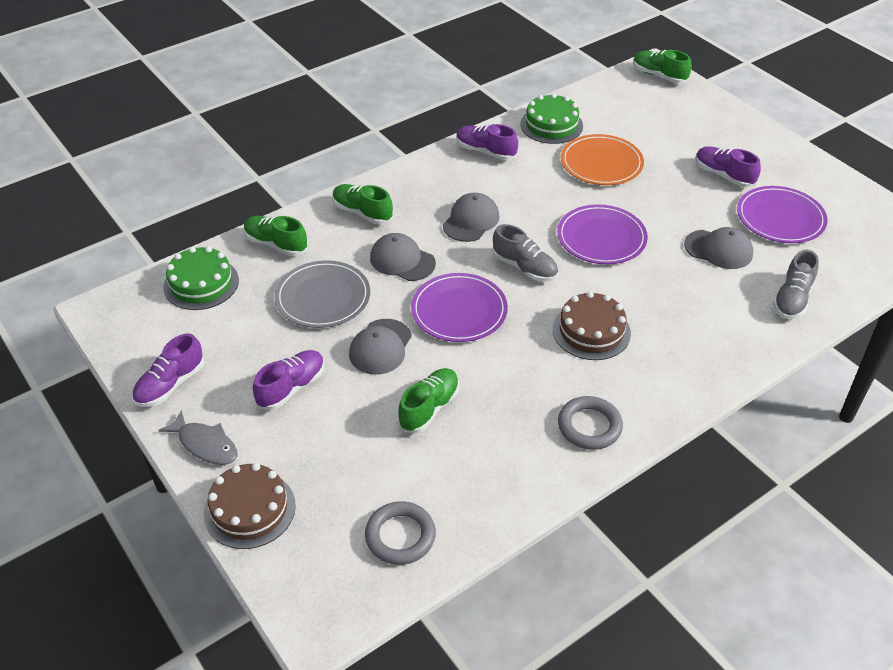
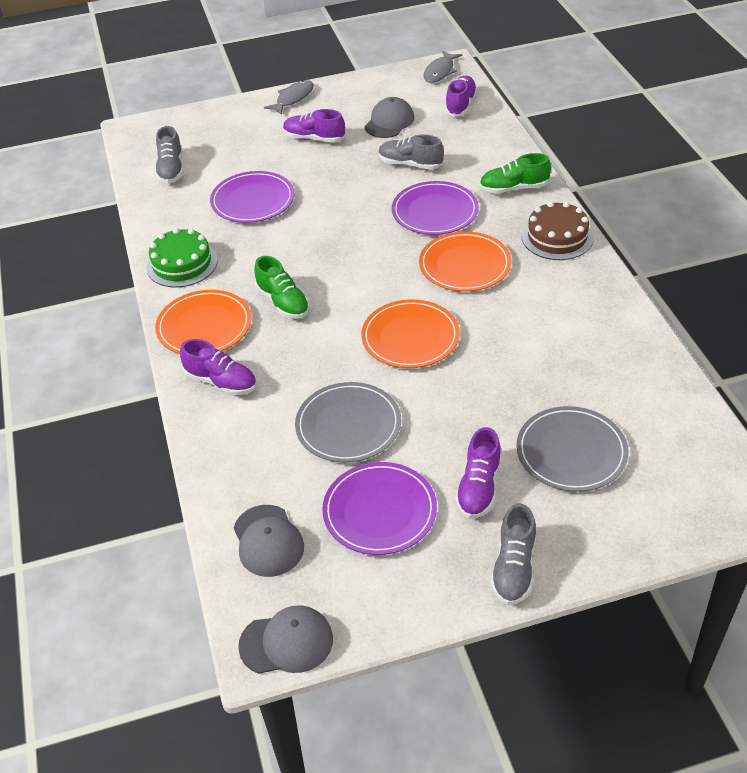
brown cake: [204,463,296,549] [553,291,631,360] = 2 -> [522,201,594,260] = 1
green cake: [163,246,239,310] [520,93,583,144] = 2 -> [146,228,218,287] = 1
green shoe: [244,216,308,256] [333,184,393,224] [398,368,459,433] [633,50,692,83] = 4 -> [255,256,310,319] [479,153,551,194] = 2
grey cap: [349,319,412,375] [370,233,436,281] [443,193,499,242] [684,227,753,269] = 4 -> [234,505,304,577] [238,605,333,674] [364,97,414,138] = 3
grey fish: [158,410,238,465] = 1 -> [264,80,314,115] [424,51,462,83] = 2
grey plate: [275,260,370,328] = 1 -> [295,382,401,463] [516,406,628,492] = 2
grey ring: [365,501,436,565] [558,396,623,450] = 2 -> none = 0
grey shoe: [493,224,558,282] [773,250,819,319] = 2 -> [155,126,184,184] [378,134,444,170] [491,504,536,605] = 3
orange plate: [561,134,644,185] = 1 -> [155,290,252,354] [361,299,460,368] [419,231,511,292] = 3

